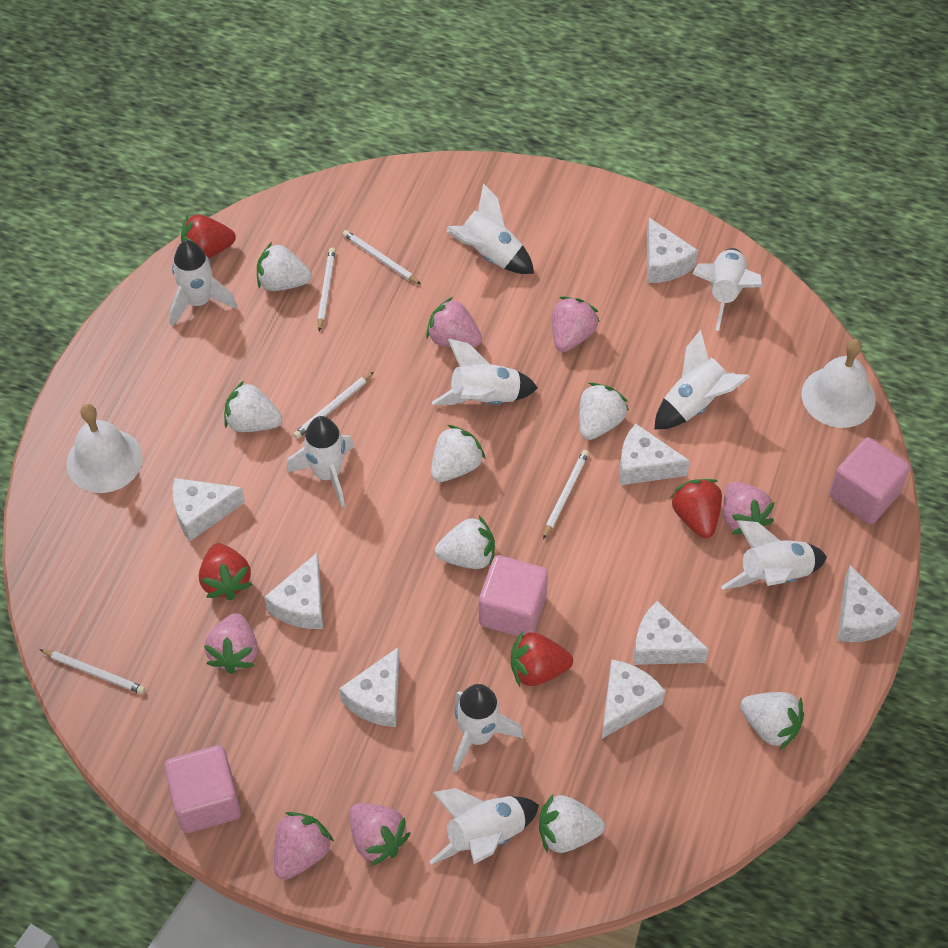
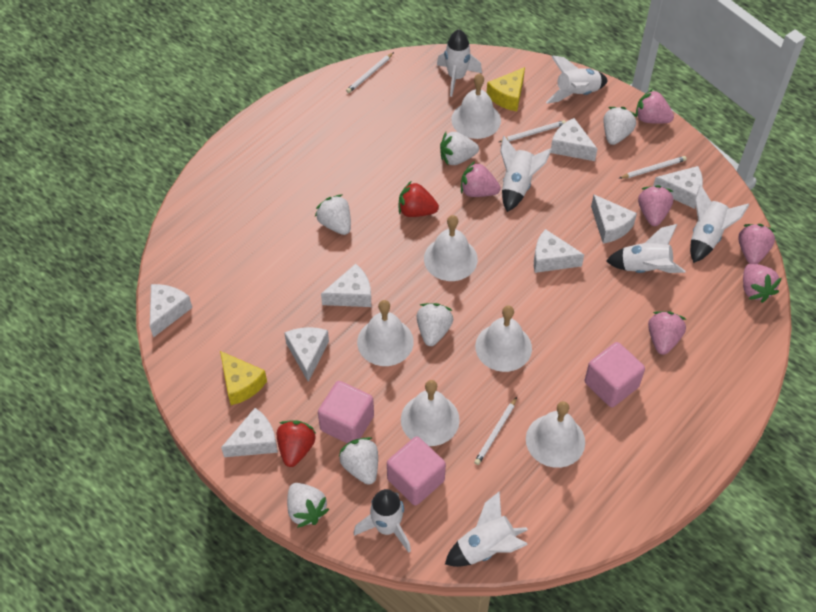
red strawberry: [181,214,236,258] [199,543,252,600] [511,631,573,687] [670,479,722,538] = 4 -> [277,421,316,467] [399,181,439,217] = 2
white bell: [67,404,143,493] [801,339,876,428] = 2 -> [357,300,414,366] [401,380,460,446] [424,215,478,281] [451,73,501,139] [475,306,532,372] [526,401,585,468] = 6
white pencil: [39,649,145,694] [293,372,374,439] [317,248,336,331] [343,230,421,284] [543,450,589,539] = 5 -> [346,52,394,93] [474,397,517,465] [499,120,566,142] [619,156,687,179] = 4
white rocket: [169,240,238,327] [286,416,354,507] [429,788,539,865] [432,339,538,405] [446,183,534,274] [453,684,523,773] [654,330,750,429] [692,248,763,331] [721,520,827,590] = 9 -> [354,489,411,553] [437,29,482,97] [445,491,528,567] [500,136,552,212] [546,56,608,104] [606,224,685,273] [690,185,750,263] = 7
white strawberry: [224,381,282,432] [257,242,312,291] [431,425,486,482] [435,516,495,569] [539,794,605,853] [579,383,629,440] [740,692,804,750] = 7 -> [287,483,329,528] [315,195,351,235] [338,437,378,485] [417,303,453,346] [440,132,479,165] [604,107,637,145] = 6
yellow cheese: none = 0 -> [220,351,267,405] [487,67,525,111] = 2

